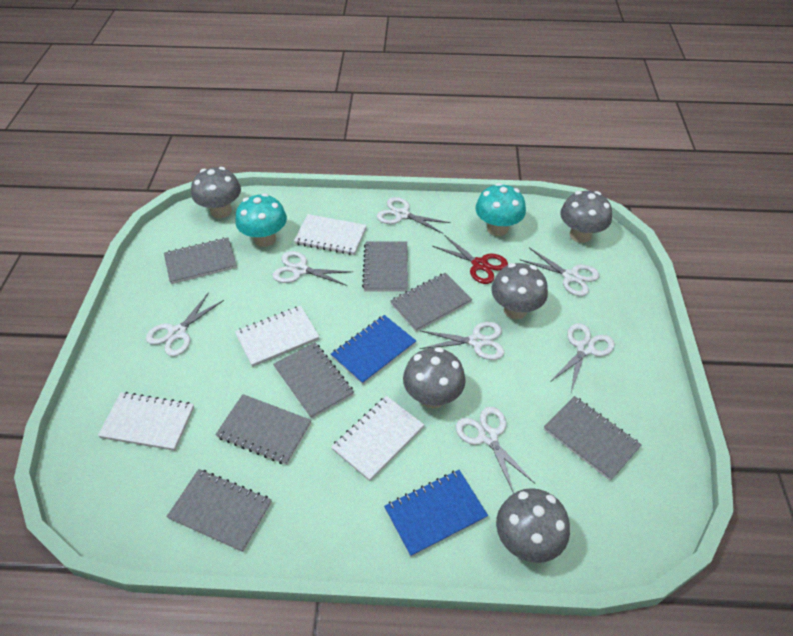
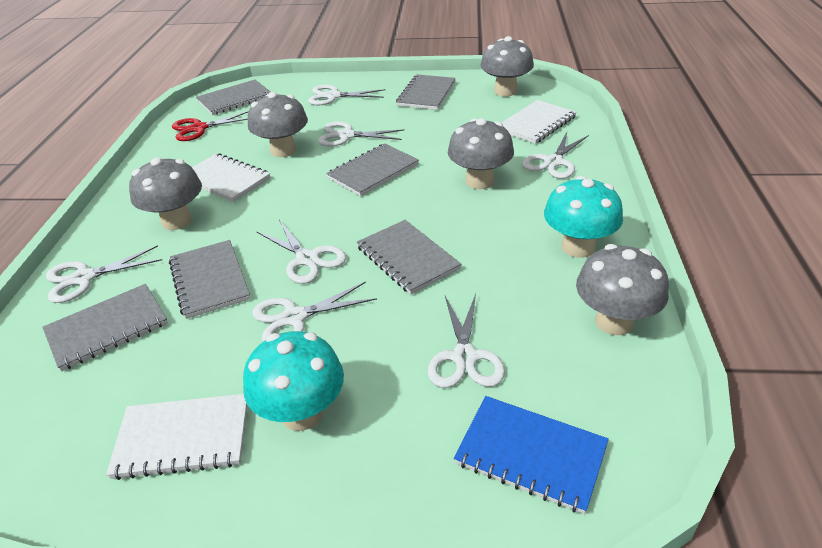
blue notebook: [331,315,416,385] [384,470,488,557] = 2 -> [454,396,609,514] = 1
grey notebook: [164,237,237,284] [166,469,272,552] [215,394,311,465] [273,342,354,419] [362,241,408,292] [390,273,472,332] [544,396,642,481] = 7 -> [42,284,168,371] [169,240,250,319] [196,80,271,115] [326,143,419,196] [356,220,462,295] [396,74,456,110] = 6
white notebook: [98,392,194,451] [235,306,320,367] [294,214,367,255] [331,396,424,481] = 4 -> [106,394,248,480] [192,153,270,202] [501,100,577,144] = 3

